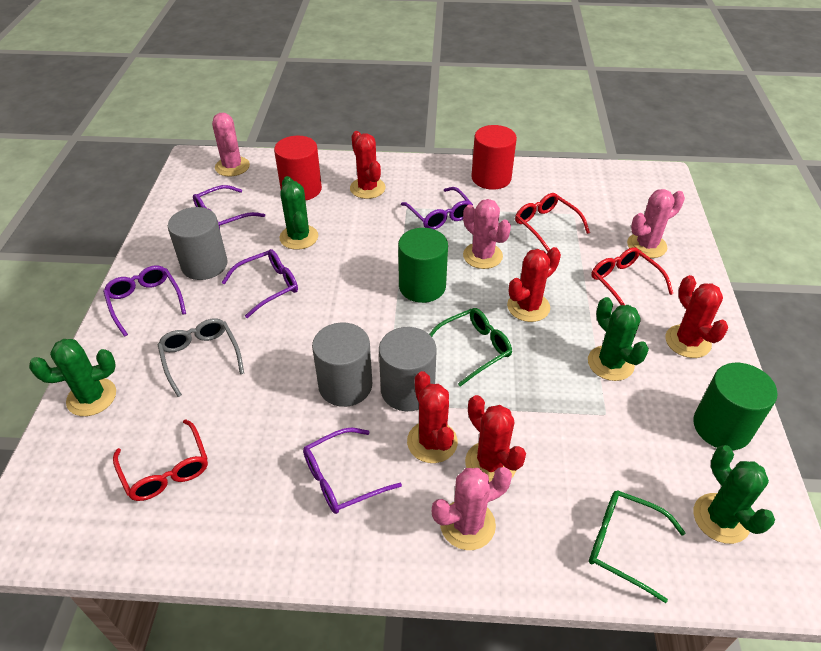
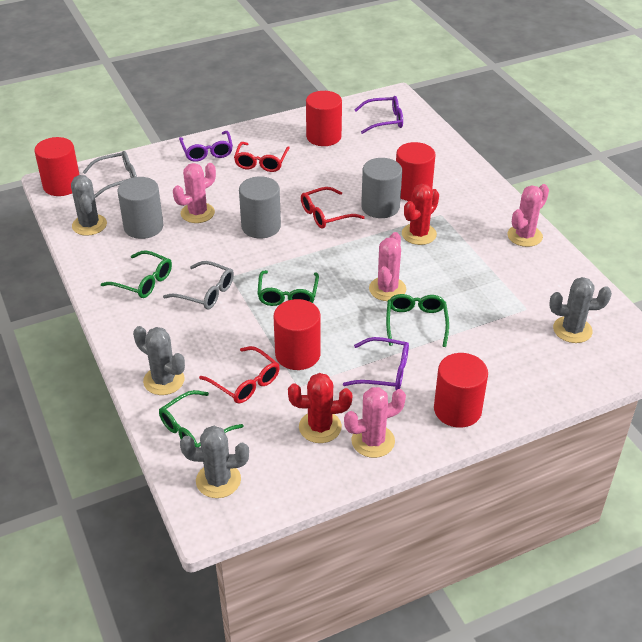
green cactus: [29,339,116,416] [279,176,318,250] [588,297,649,381] [693,445,775,544] = 4 -> none = 0
green cylinder: [398,228,448,303] [693,363,778,450] = 2 -> none = 0
green glasses: [429,308,512,386] [589,490,686,603] = 2 -> [101,250,172,298] [159,390,244,447] [257,270,319,306] [386,294,449,347] = 4
grey cactus: none = 0 -> [71,175,107,236] [133,326,185,395] [180,426,249,498] [549,277,612,343] = 4
grey glasses: [157,318,244,397] = 1 -> [83,151,137,198] [163,261,234,309] = 2
purple glasses: [103,266,186,337] [193,185,265,229] [221,249,298,318] [303,428,402,514] [401,187,473,230] = 5 -> [179,131,233,162] [343,337,409,390] [355,96,403,134] = 3
red cactus: [350,131,386,199] [407,371,458,463] [465,395,526,482] [507,247,561,322] [665,275,728,358] = 5 -> [288,373,352,443] [402,184,439,245] = 2
red cylinder: [274,136,322,201] [471,125,517,190] = 2 -> [34,137,80,196] [274,299,321,370] [306,91,342,146] [396,142,435,201] [434,353,488,428] = 5

